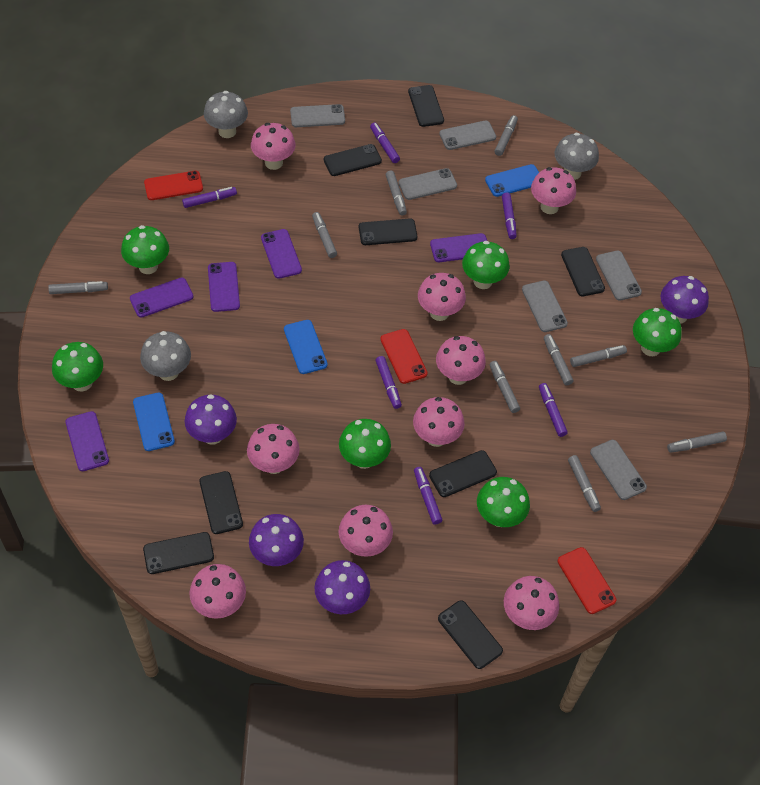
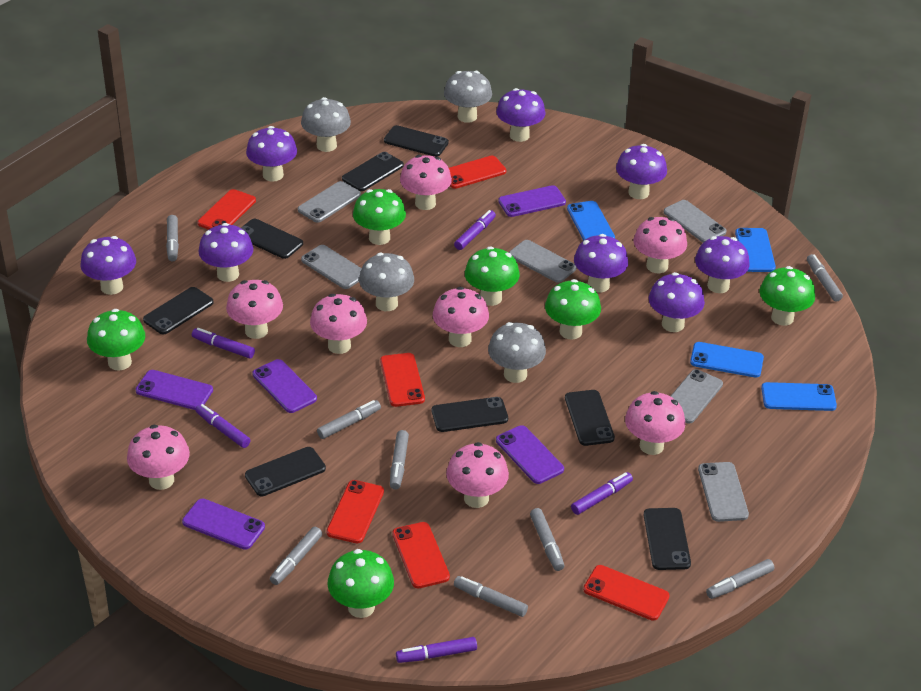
blue phone: [133,393,175,451] [284,320,327,374] [485,164,539,197] = 3 -> [567,201,615,241] [690,342,764,378] [735,228,776,272] [761,382,837,411] = 4
grey marker: [48,281,108,294] [312,212,337,258] [386,170,407,216] [490,361,520,413] [494,115,518,156] [544,334,573,385] [568,455,601,512] [570,345,627,367] [667,432,727,452] = 9 -> [166,215,179,261] [270,527,322,585] [317,400,381,439] [390,430,409,489] [454,576,528,617] [530,508,565,571] [706,559,775,599] [807,254,843,302] = 8
grey mushroom: [140,331,191,381] [204,91,248,138] [554,133,599,180] = 3 -> [301,97,351,152] [359,253,414,311] [444,71,492,123] [488,322,546,383] = 4
pink mushroom: [190,564,246,619] [247,424,300,474] [251,123,296,170] [339,505,393,557] [413,397,464,447] [418,273,466,321] [436,336,486,385] [504,576,559,630] [531,167,576,214] = 9 -> [127,425,190,490] [226,280,283,339] [310,294,367,354] [400,155,452,210] [433,287,489,347] [446,442,509,508] [625,391,685,455] [634,217,687,273] = 8
purple marker: [182,187,237,208] [370,122,400,163] [375,356,402,409] [414,467,442,525] [502,193,517,239] [539,383,568,437] = 6 -> [192,328,255,359] [195,404,251,448] [396,637,477,663] [454,210,496,250] [571,472,633,515] = 5
purple mushroom: [185,395,237,445] [249,514,304,566] [315,560,370,614] [661,276,709,324] = 4 -> [80,236,136,295] [199,223,253,282] [246,126,297,182] [496,88,546,142] [574,234,628,292] [616,144,667,199] [649,272,705,332] [695,236,750,293] = 8
red phone: [144,171,203,200] [380,329,428,384] [558,547,616,614] = 3 -> [198,189,256,230] [327,480,384,543] [380,353,425,407] [392,522,450,588] [449,156,507,189] [583,565,670,621] = 6

